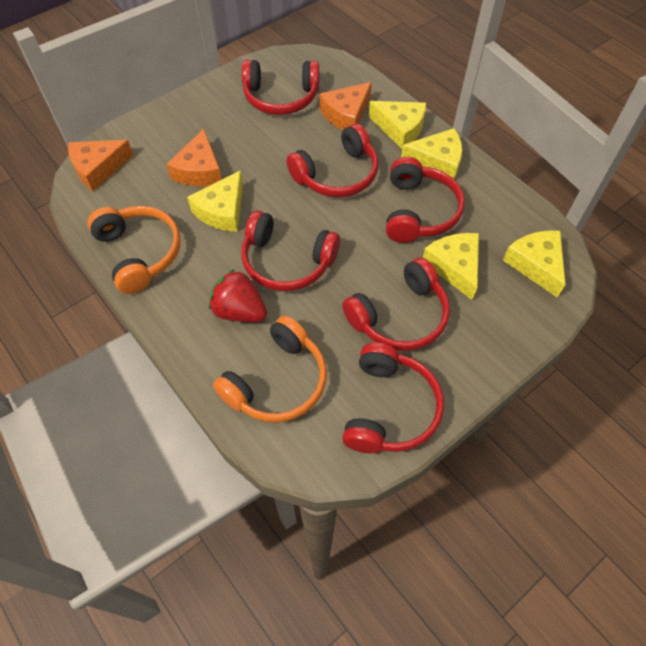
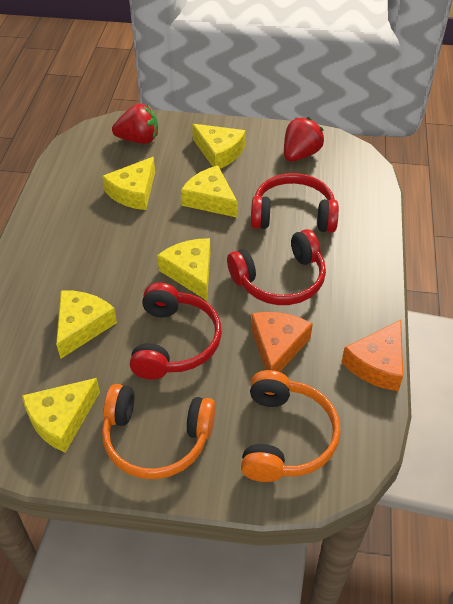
orange cheese: [68,140,133,191] [166,129,222,186] [320,82,372,130] = 3 -> [251,312,313,372] [342,320,403,391] = 2
red headphones: [241,210,340,291] [242,60,320,115] [286,124,378,197] [342,257,450,351] [342,343,444,453] [386,157,465,243] = 6 -> [130,283,222,379] [227,229,326,305] [251,173,339,233] = 3
red strawberry: [209,269,267,322] = 1 -> [112,103,158,144] [284,117,324,161] = 2
yellow cheese: [187,170,243,232] [369,101,426,149] [401,128,462,180] [423,233,479,300] [503,231,566,298] = 5 -> [22,378,100,453] [56,291,117,359] [102,157,155,210] [157,238,210,301] [181,166,238,218] [192,124,245,169] = 6

